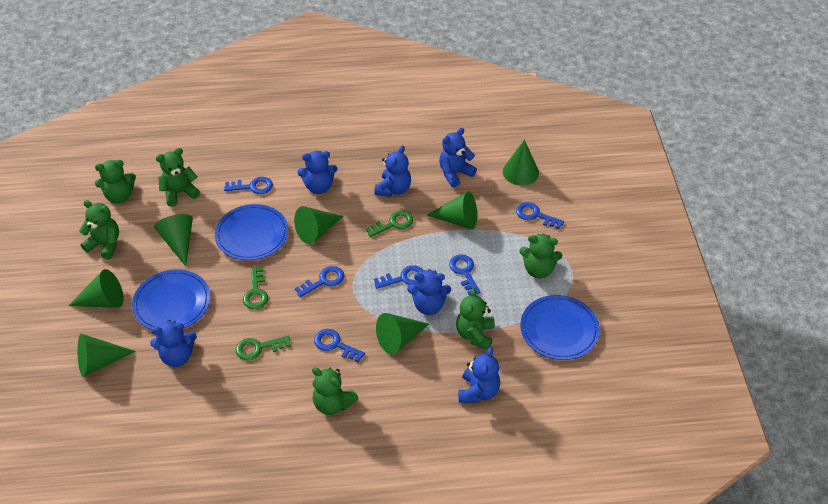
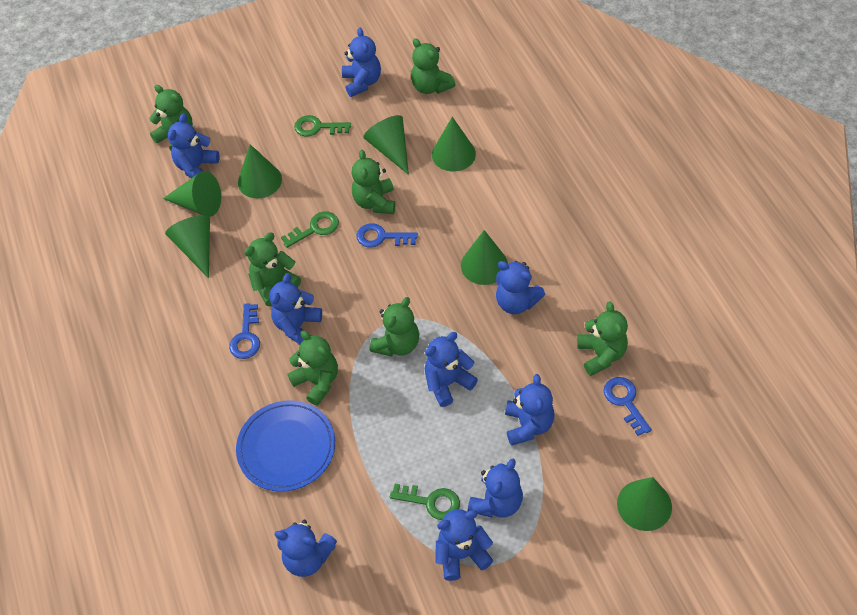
blue key: [224,177,273,194] [295,266,344,297] [314,329,365,362] [374,265,424,289] [449,255,480,295] [516,202,564,229] = 6 -> [229,303,260,359] [356,223,418,247] [604,377,652,436] = 3
blue plate: [132,269,210,330] [215,204,288,260] [520,295,600,360] = 3 -> [236,400,335,492] = 1
blue teddy bear: [150,320,197,367] [297,151,337,194] [374,146,411,197] [407,269,451,315] [439,128,477,187] [458,347,500,403] = 6 -> [168,113,219,178] [270,273,322,344] [274,520,337,577] [342,28,381,97] [425,332,478,407] [435,509,494,581] [468,459,523,518] [496,261,545,314] [505,374,554,446] = 9
green teddy bear: [79,200,119,260] [95,160,136,204] [156,148,200,207] [312,367,359,415] [456,288,495,350] [519,234,562,278] = 6 -> [149,85,193,150] [244,232,301,306] [287,330,338,406] [352,150,395,214] [369,297,419,357] [411,38,456,94] [577,301,628,376] = 7

